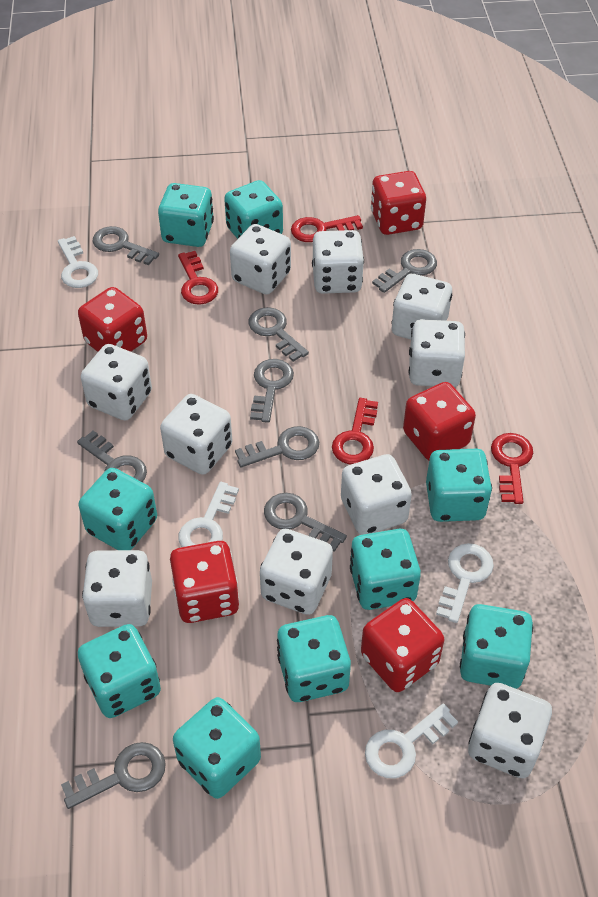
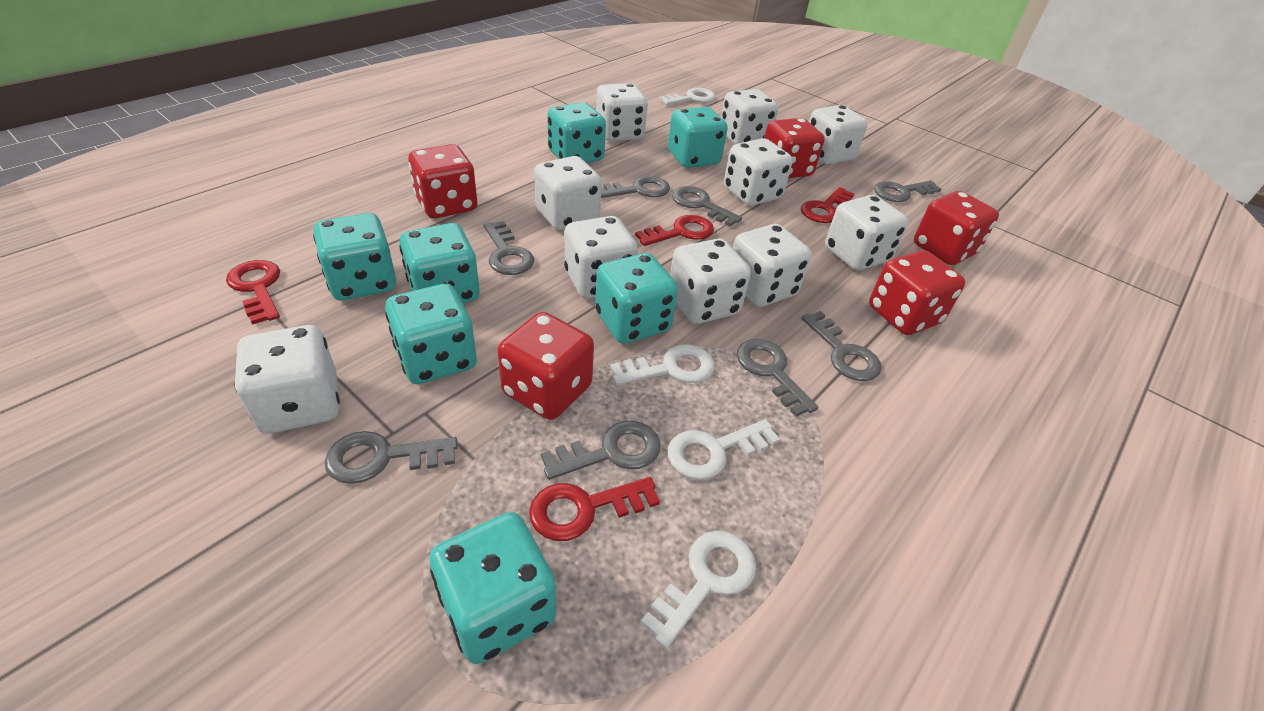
turquoise dice: [78,624,161,718] [79,468,157,550] [158,183,214,247] [173,697,261,799] [224,180,283,239] [277,615,351,702] [350,529,421,610] [426,449,492,522] [460,604,533,689] = 9 -> [313,213,396,300] [385,284,477,384] [399,223,480,303] [430,512,556,664] [547,102,606,163] [595,253,678,344] [668,107,728,168] = 7

